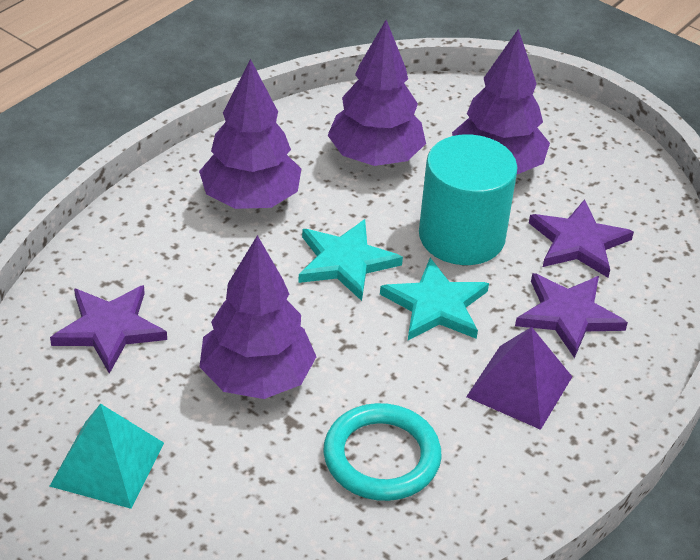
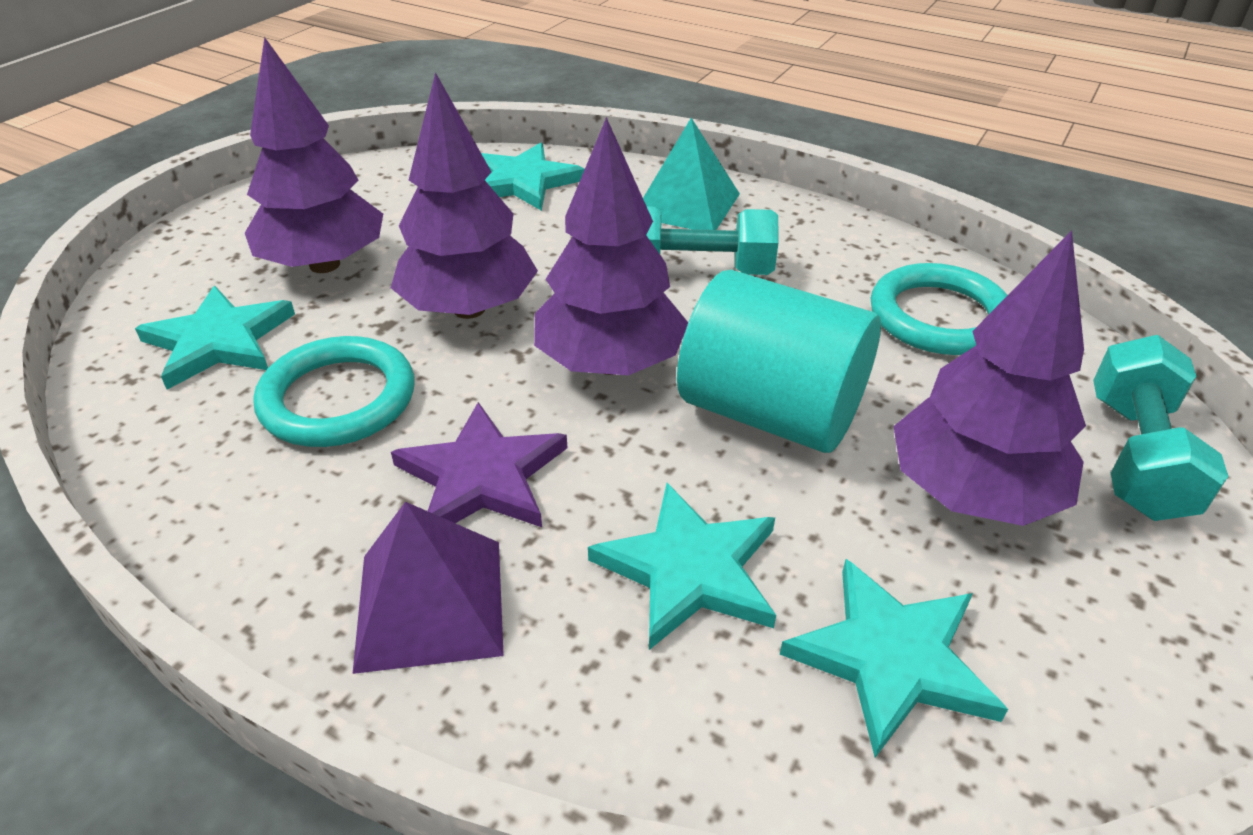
purple star: [50,285,167,374] [515,273,628,358] [529,199,634,278] = 3 -> [391,402,567,527] = 1
turquoise dumbbell: none = 0 -> [646,206,778,275] [1093,335,1229,521] = 2
turquoise ring: [323,403,442,501] = 1 -> [254,336,414,447] [870,263,1008,355] = 2
turquoise star: [298,219,403,301] [380,258,489,340] = 2 -> [135,286,295,390] [481,143,585,211] [588,483,776,650] [780,559,1008,758] = 4

